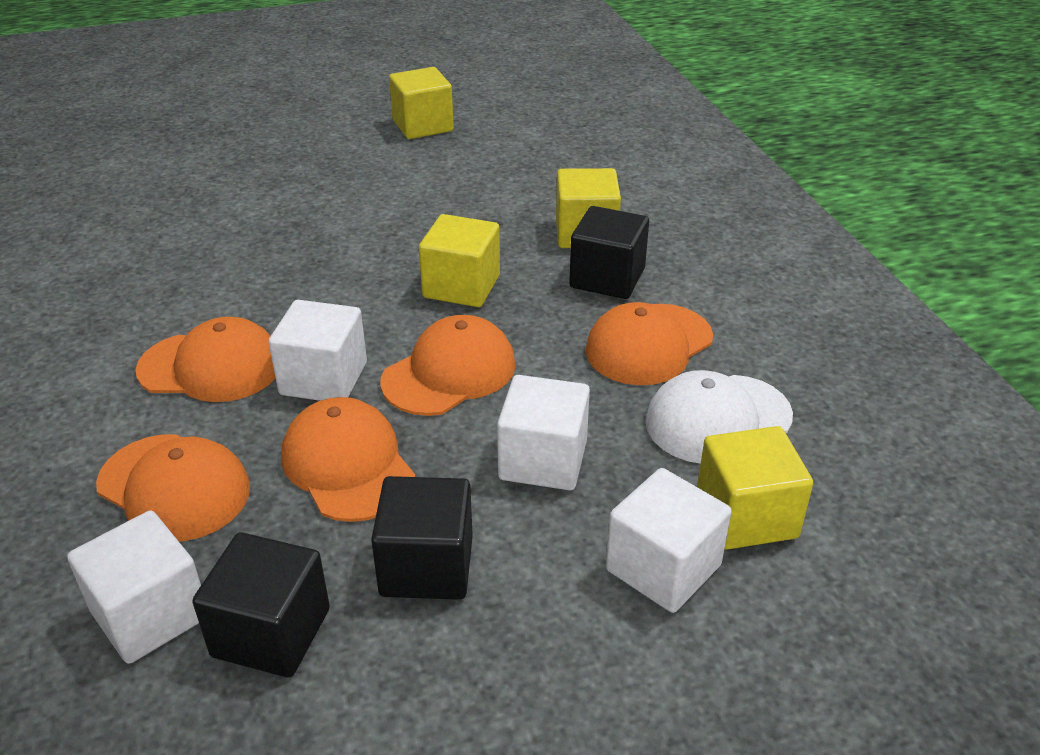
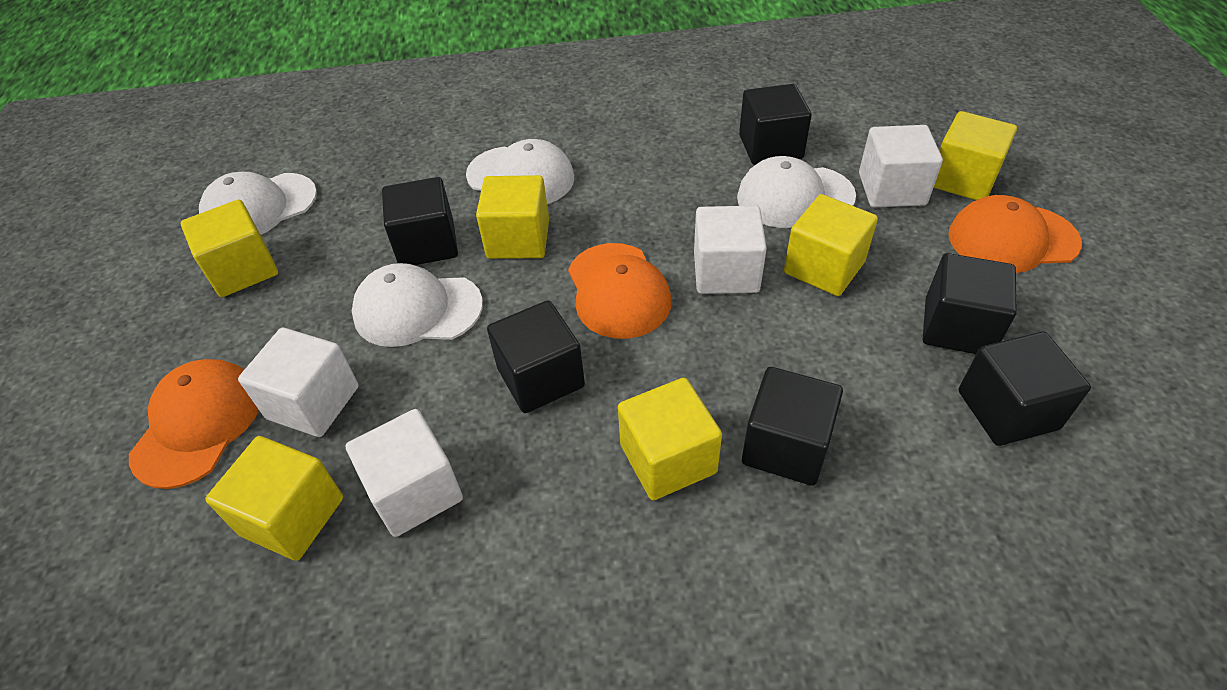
black cube: [192,532,330,677] [371,476,473,600] [569,206,649,299] = 3 -> [382,177,458,265] [487,300,585,413] [739,84,812,165] [742,367,843,486] [923,253,1017,354] [958,332,1091,446] = 6
orange cap: [96,434,250,541] [136,317,275,402] [281,397,416,522] [380,315,516,416] [585,302,713,385] = 5 -> [129,359,259,489] [568,243,671,339] [949,195,1082,273] = 3
white cap: [645,370,793,464] = 1 -> [199,172,317,235] [352,263,483,347] [466,139,574,204] [737,156,856,228] = 4
yellow cube: [389,67,454,139] [419,214,500,307] [556,168,621,248] [697,426,813,550] = 4 -> [181,200,278,297] [205,436,343,561] [476,175,549,259] [618,378,722,500] [784,194,878,296] [934,111,1017,200] = 6

